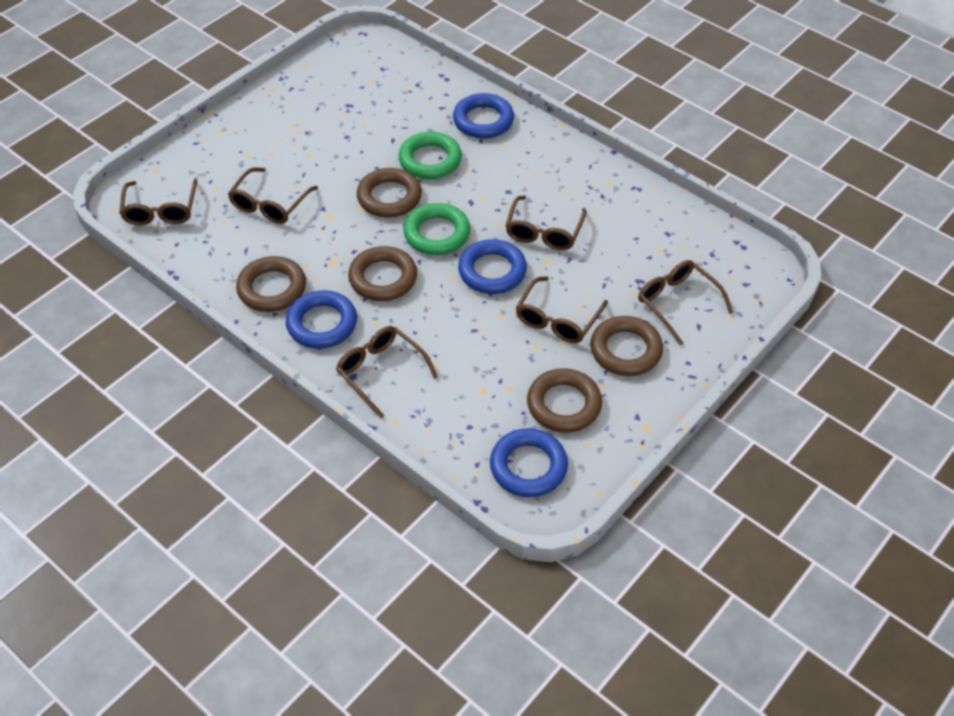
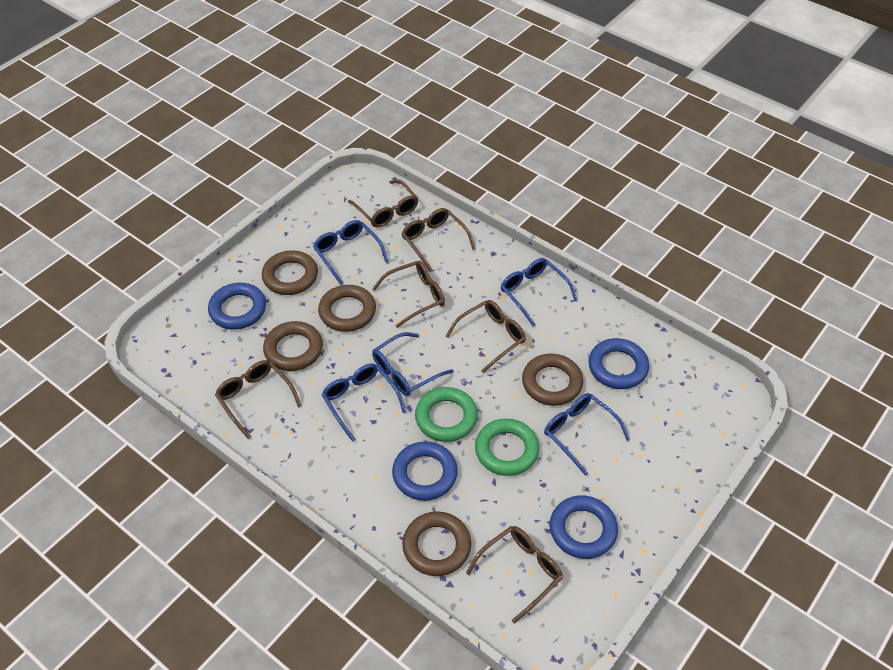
blue glasses: none = 0 -> [313,220,389,285] [322,363,406,442] [372,332,453,396] [501,258,578,327] [544,393,630,476] = 5

